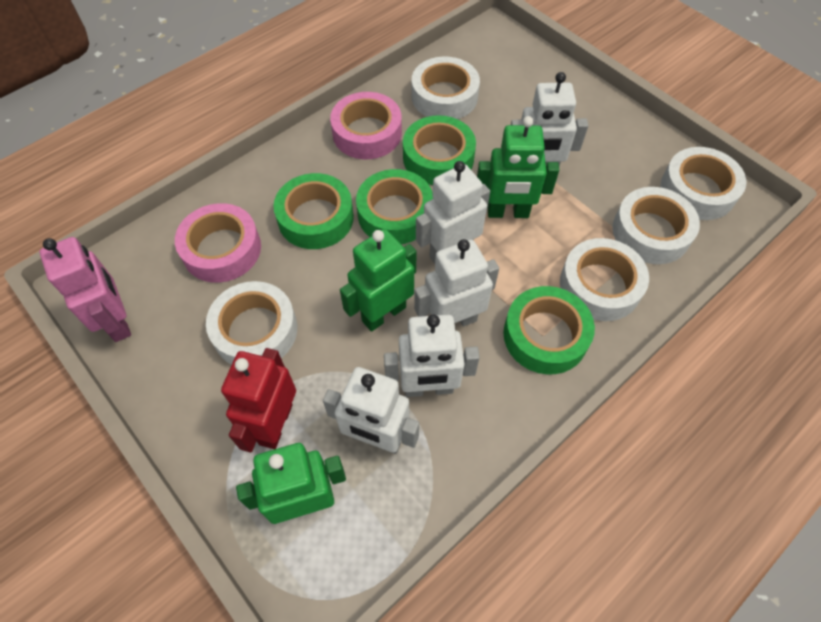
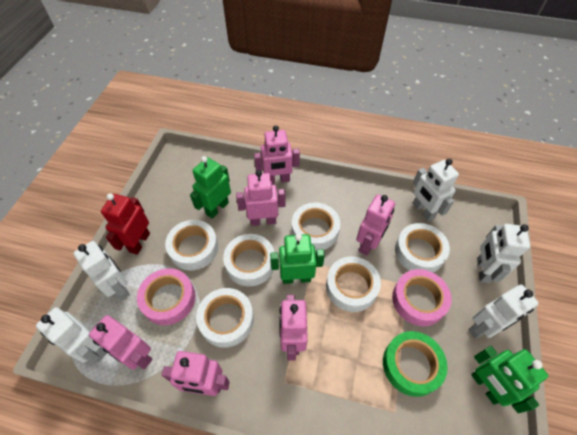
green tape: [273,173,354,249] [356,169,433,244] [403,115,476,185] [503,286,595,374] = 4 -> [383,331,448,397] = 1
pink robot: [39,237,131,342] = 1 -> [89,315,153,370] [162,351,230,396] [236,170,286,226] [254,125,300,184] [279,295,308,361] [356,194,395,256] = 6
white tape: [206,281,297,365] [412,57,480,119] [560,238,649,321] [612,187,700,264] [660,147,746,220] = 5 -> [165,220,218,270] [196,288,254,348] [223,234,274,286] [292,203,340,251] [326,257,381,312] [395,223,450,272] = 6

